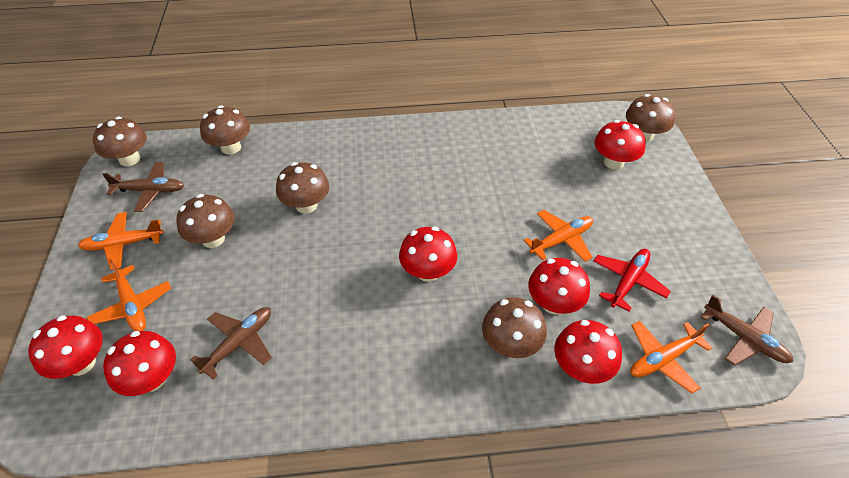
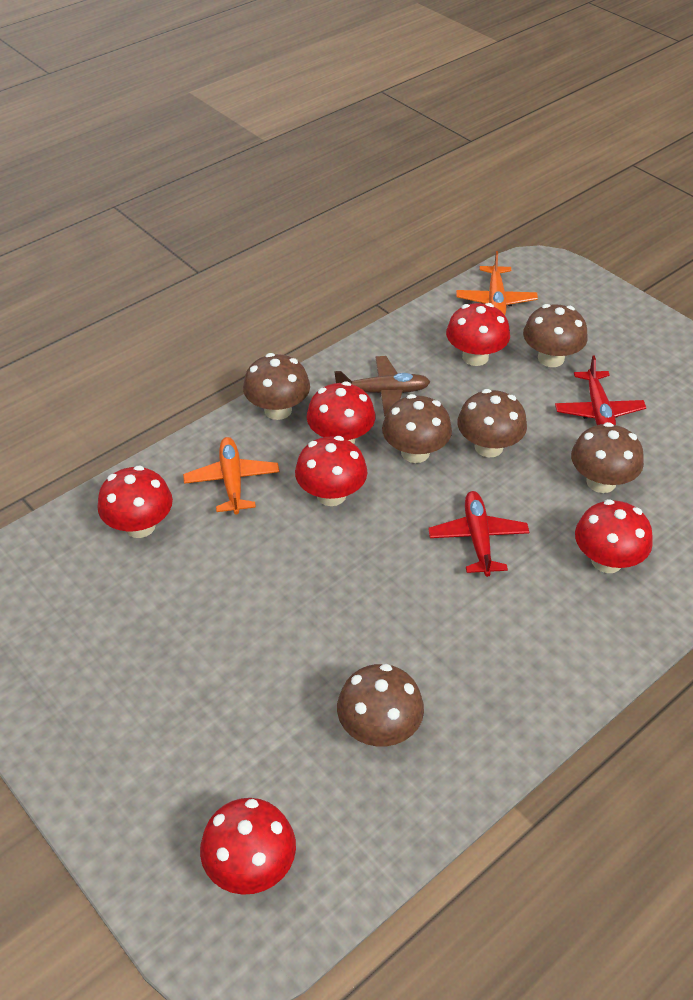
brown plane: [102,162,184,212] [190,307,272,380] [701,295,793,366] = 3 -> [334,356,430,417] = 1
orange plane: [78,212,164,270] [87,259,171,331] [523,210,593,262] [630,321,712,393] = 4 -> [183,437,279,515] [456,251,538,315] = 2
red plane: [593,249,671,312] = 1 -> [428,491,529,577] [555,355,646,425] = 2

